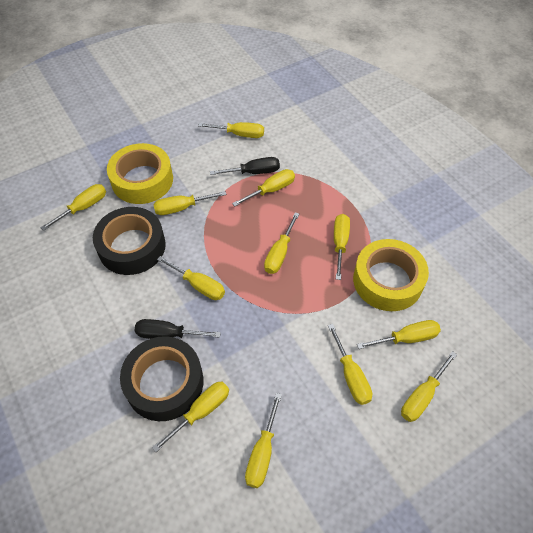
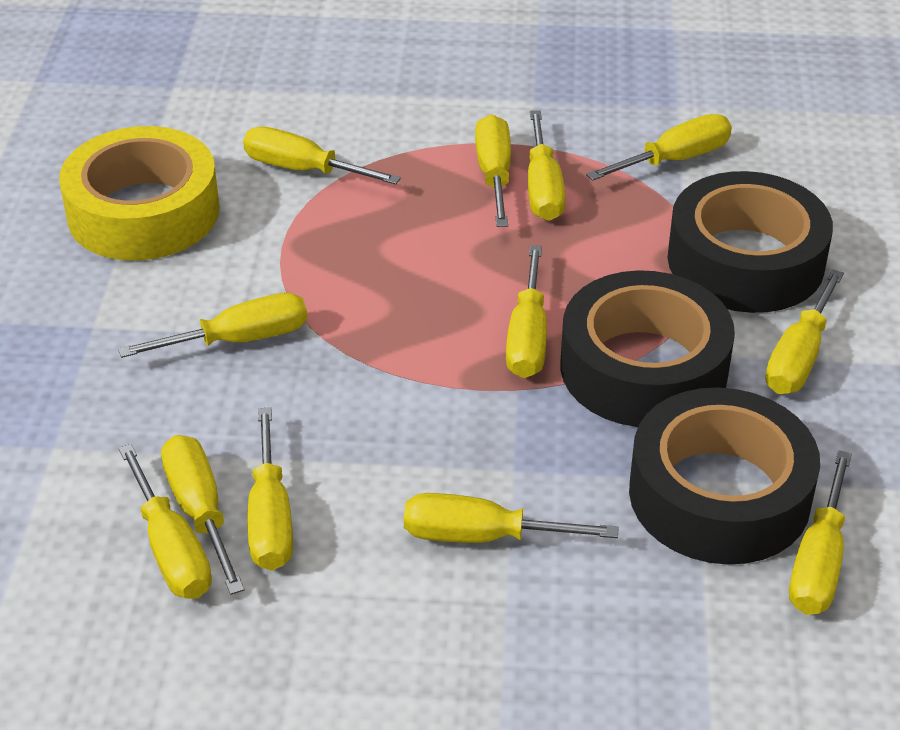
black screwdriver: [135,319,221,339] [210,157,280,175] = 2 -> none = 0
black tape: [93,207,166,275] [120,336,203,421] = 2 -> [560,270,735,427] [629,388,820,565] [667,171,833,313] = 3
yellow tape: [107,143,173,204] [353,239,429,311] = 2 -> [59,126,220,260] = 1

